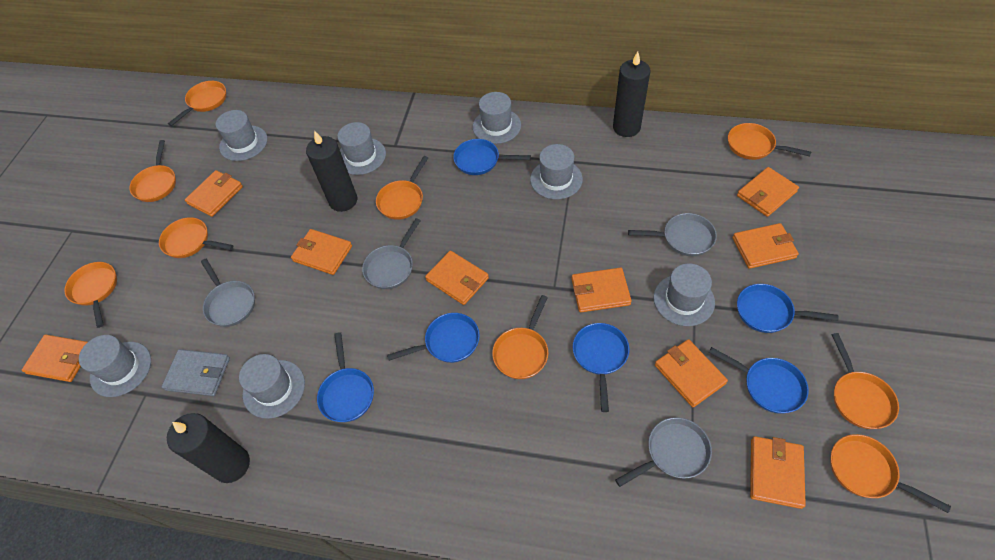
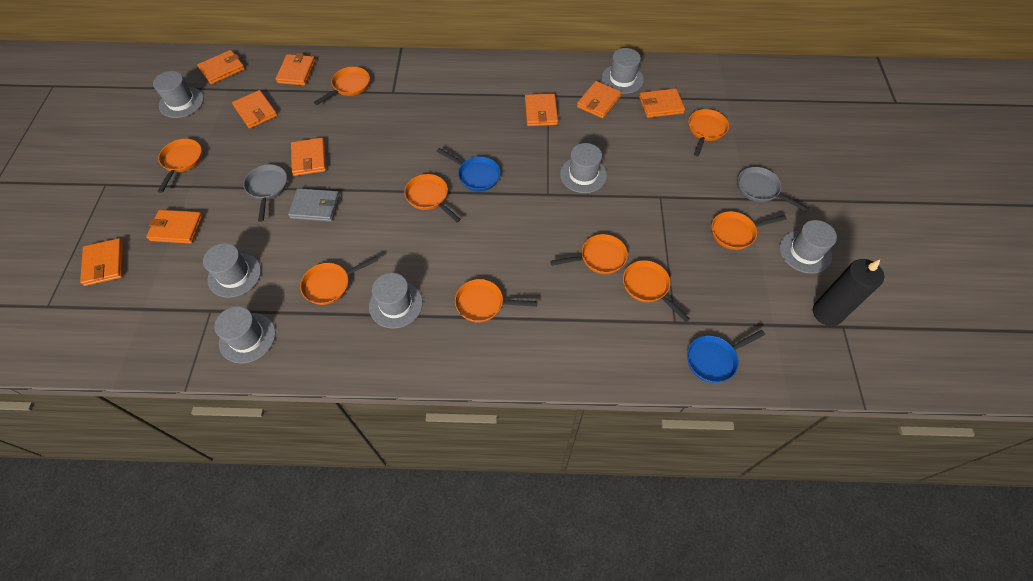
black candle: [167,413,250,483] [306,130,357,212] [613,51,651,137] = 3 -> [813,259,884,326] = 1
blue pan: [317,332,374,422] [387,313,480,363] [453,139,531,175] [573,323,629,412] [708,347,809,414] [737,284,839,333] = 6 -> [436,148,501,192] [687,330,765,383] = 2
grey pan: [201,259,255,327] [362,218,421,289] [615,417,712,487] [628,213,717,256] = 4 -> [243,164,287,222] [738,167,809,212] = 2

